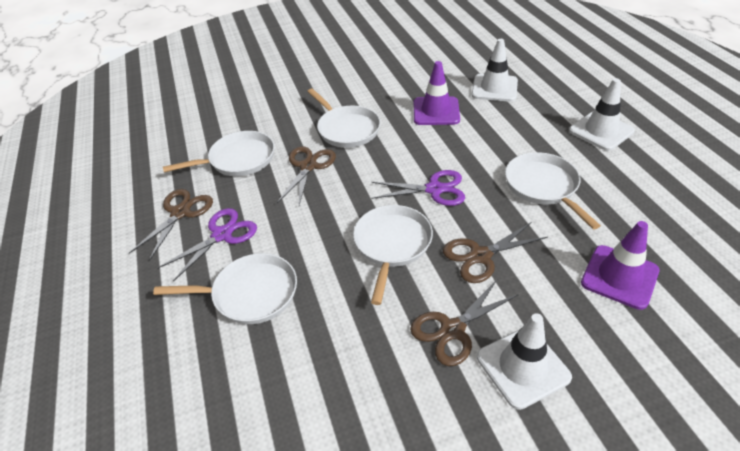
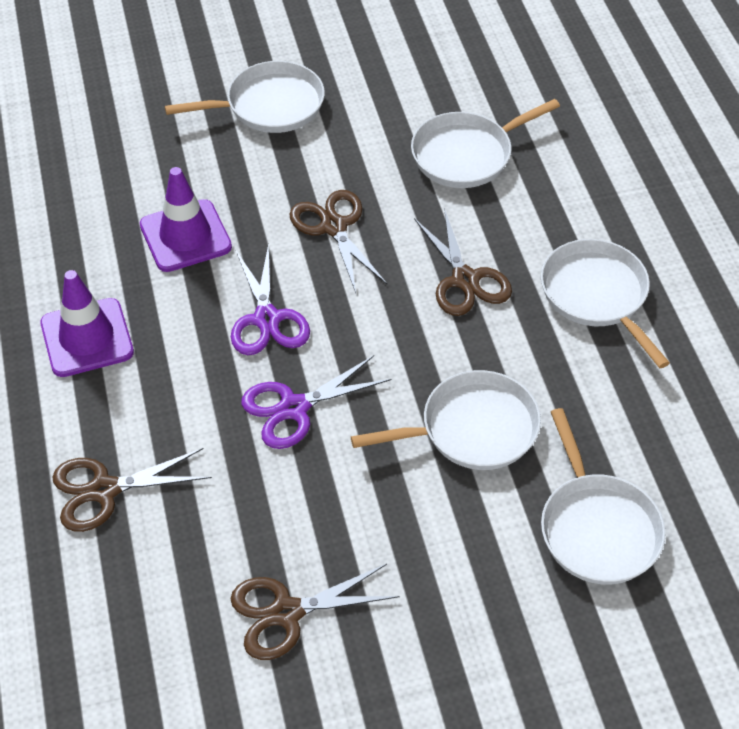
white traffic cone: [472,39,518,102] [477,313,572,410] [569,78,635,151] = 3 -> none = 0

